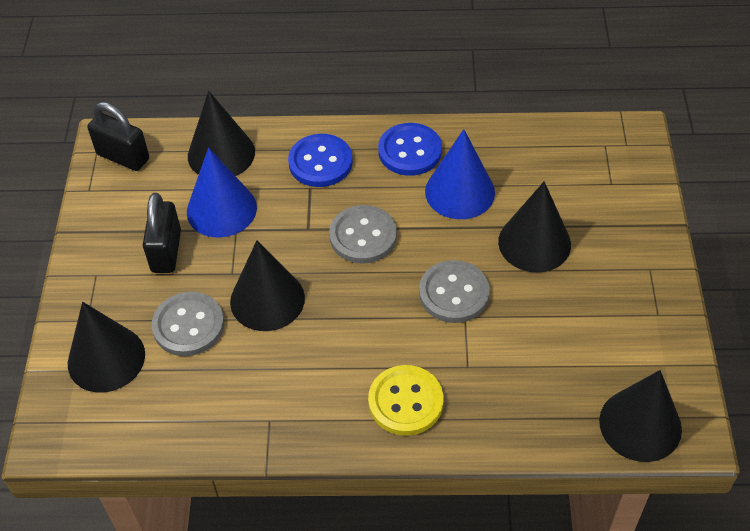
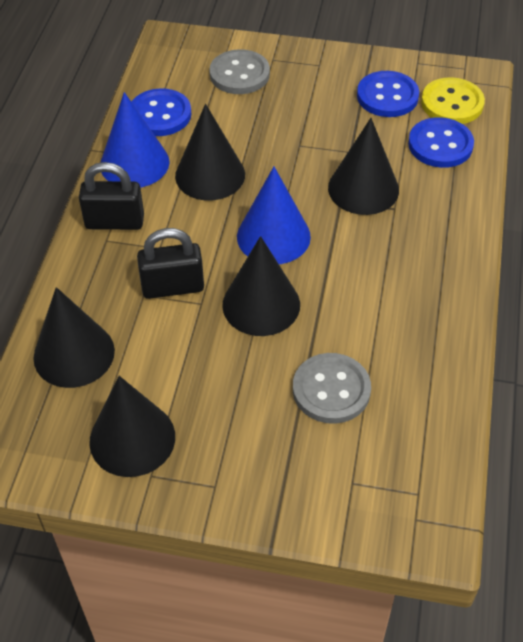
blue button: [288,134,353,187] [378,123,442,176] = 2 -> [131,88,191,136] [357,71,419,117] [408,117,474,168] = 3
grey button: [152,292,224,356] [329,205,397,264] [419,260,490,323] = 3 -> [209,49,270,94] [293,353,371,424] = 2

